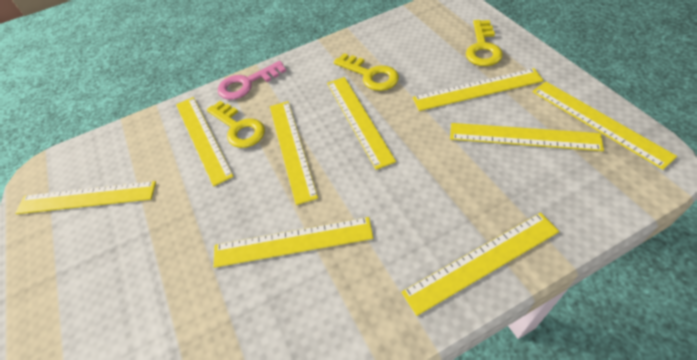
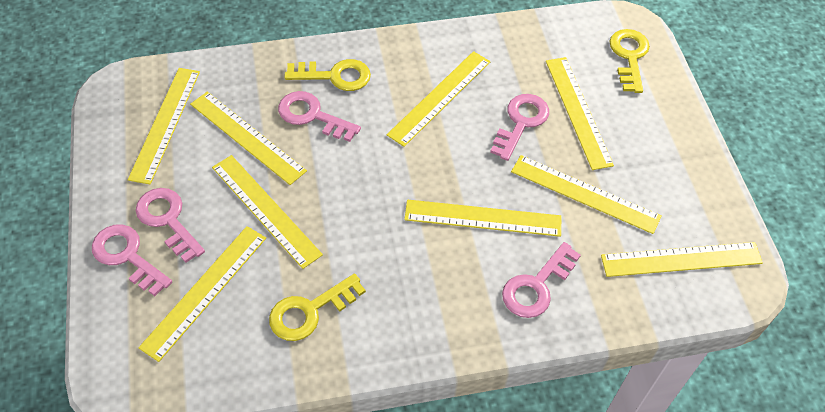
pink key: [218,61,286,100] = 1 -> [92,224,172,296] [136,188,205,263] [278,91,361,142] [490,94,549,161] [502,242,581,318] = 5

